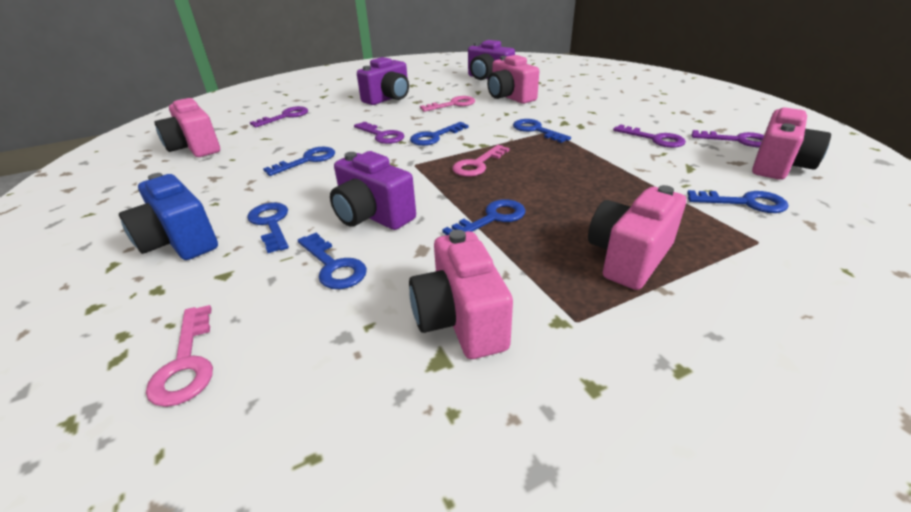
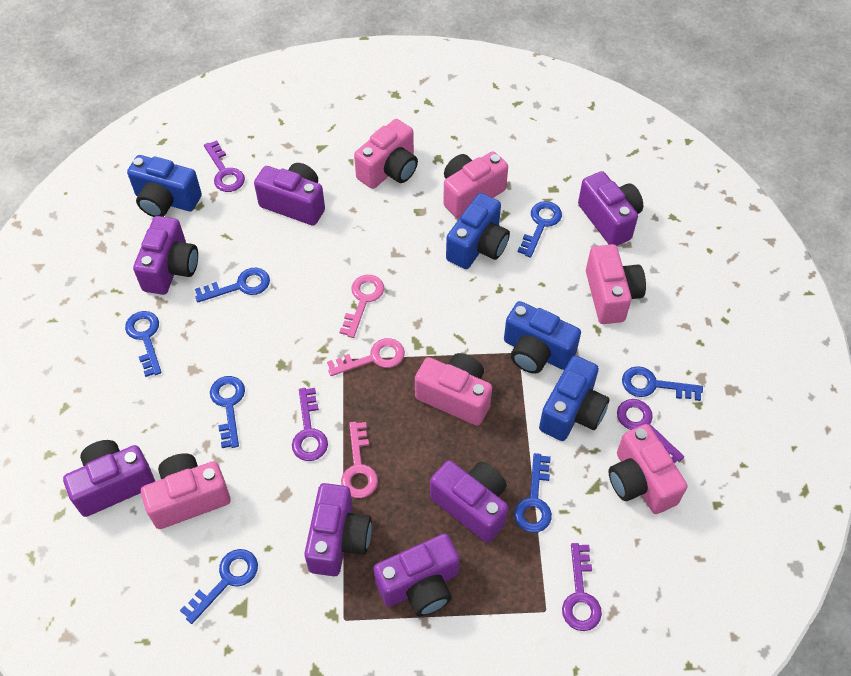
blue camera: [119,173,218,260] = 1 -> [127,155,202,217] [446,193,510,269] [504,301,581,374] [539,356,610,441] = 4
pink camera: [155,98,220,157] [409,230,513,359] [487,55,539,104] [588,185,686,290] [752,108,831,180] = 5 -> [141,453,231,529] [354,119,418,189] [415,353,492,426] [443,151,508,219] [586,244,646,324] [608,424,687,514] = 6
purple camera: [330,151,416,230] [357,57,409,105] [468,40,515,80] = 3 -> [63,440,155,517] [133,216,198,295] [254,163,325,226] [304,483,372,576] [374,534,460,616] [430,460,508,543] [578,171,643,246] = 7

